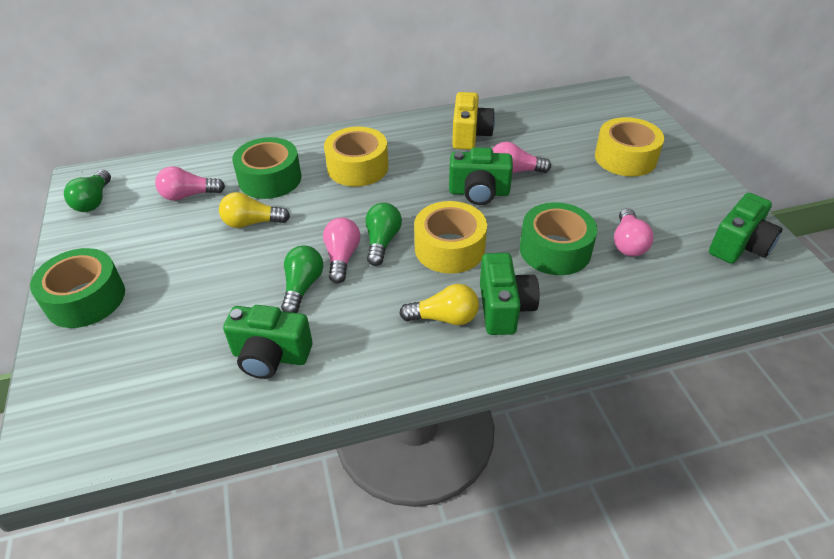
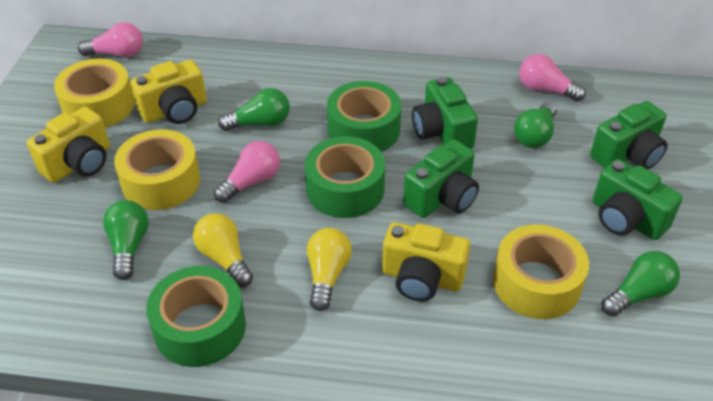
green light bulb: [64,170,111,212] [281,245,323,313] [366,203,402,266] = 3 -> [103,200,148,280] [218,88,290,131] [514,102,557,148] [602,251,680,317] = 4
pink light bulb: [155,166,225,201] [323,218,360,283] [492,142,551,173] [614,208,654,256] = 4 -> [78,22,143,57] [214,141,280,203] [519,54,586,101] = 3
yellow camera: [452,92,495,150] = 1 -> [27,107,110,183] [130,60,207,124] [382,222,470,301] = 3

